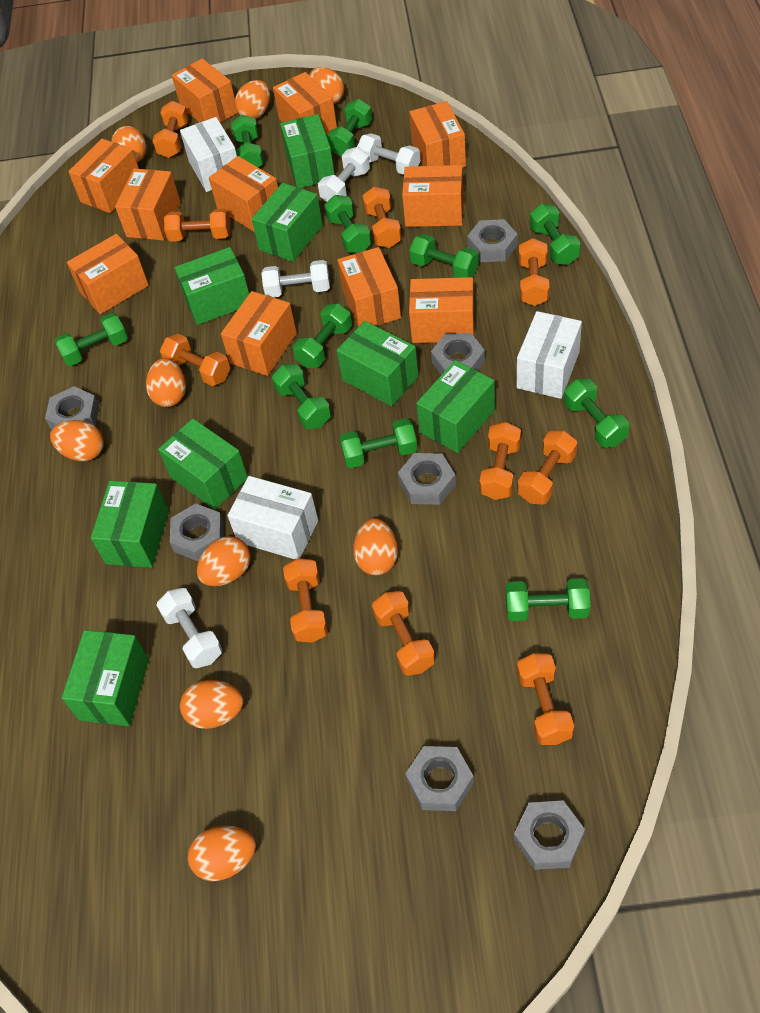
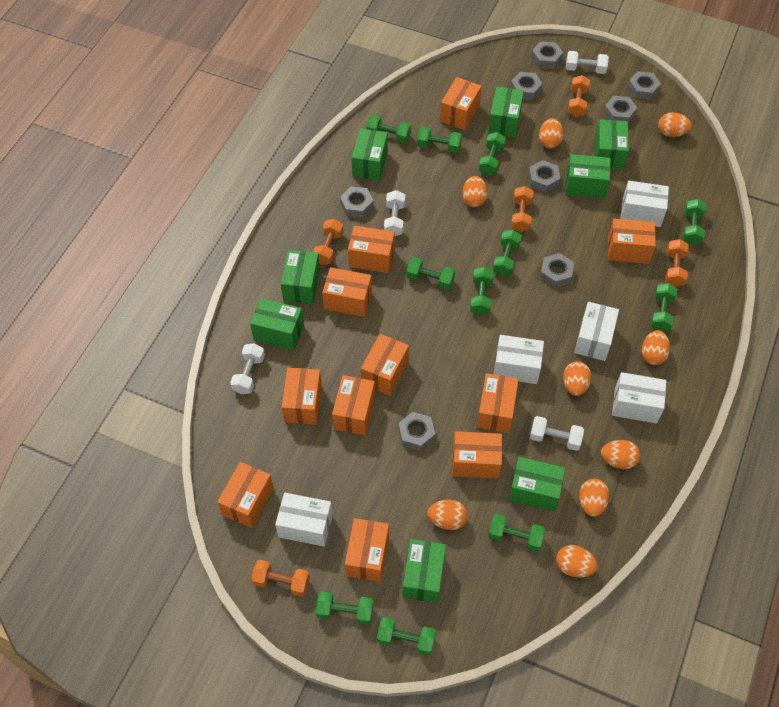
grey nut: [45,386,99,429] [170,503,224,561] [398,453,456,505] [405,746,474,811] [431,333,485,375] [467,219,518,262] [514,800,585,870] = 7 -> [340,186,374,218] [398,412,435,451] [510,72,542,100] [528,160,561,192] [531,41,563,69] [540,253,574,288] [604,96,637,123] [627,71,661,100] = 8
orange dumbbell: [153,101,189,158] [160,334,230,386] [164,209,231,242] [283,558,328,642] [362,187,402,248] [372,591,435,676] [480,422,521,500] [517,653,574,745] [518,431,577,504] [519,238,549,306] = 10 -> [251,560,310,597] [313,219,344,265] [511,186,534,232] [568,75,590,117] [665,239,689,287] = 5
white box: [180,117,237,192] [227,476,318,560] [517,311,582,399] = 3 -> [275,493,333,547] [494,335,544,384] [574,302,619,361] [612,372,666,423] [621,181,669,227] = 5

